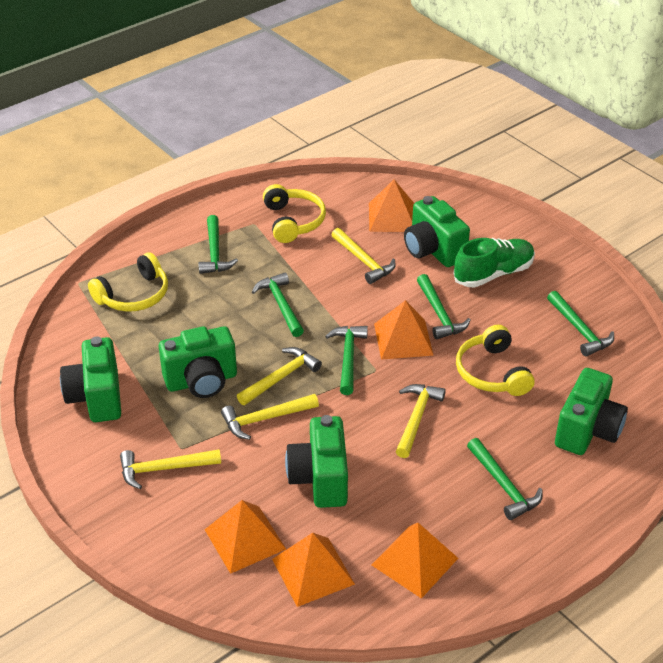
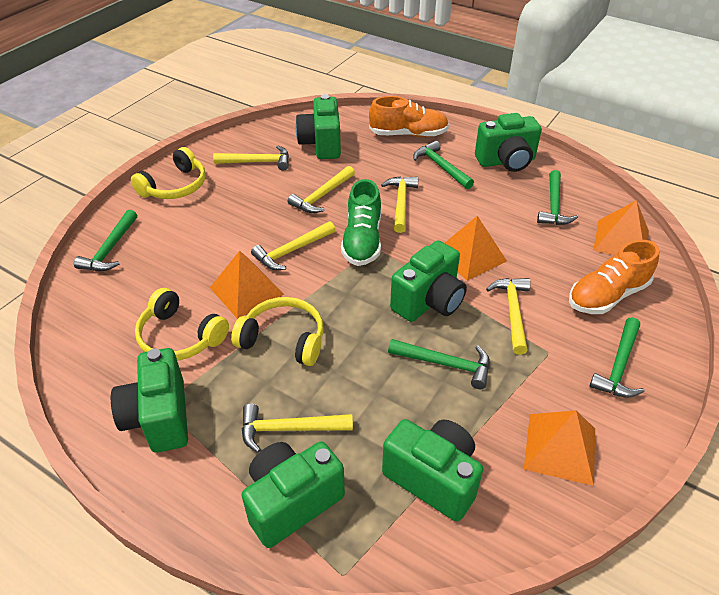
green camera: [60,336,121,422] [159,326,237,398] [285,415,348,508] [404,196,470,267] [555,368,628,455] = 5 -> [111,348,188,453] [241,441,345,548] [295,94,341,159] [382,419,483,522] [390,241,467,322] [475,113,542,172] = 6
green hammer: [198,215,238,274] [252,272,304,337] [325,326,368,395] [417,274,470,339] [467,438,542,520] [547,291,614,357] = 6 -> [74,210,137,271] [388,339,490,389] [413,141,474,189] [537,170,578,225] [589,317,644,397] = 5
orange pyramid: [205,500,286,574] [272,532,355,607] [369,180,414,232] [372,523,458,599] [374,300,434,360] = 5 -> [210,251,284,319] [445,216,507,280] [524,410,595,486] [593,200,649,255] = 4
orange shoe: none = 0 -> [369,96,449,137] [569,240,660,314] = 2
yellow hammer: [120,449,221,489] [221,394,319,440] [237,347,322,405] [332,228,396,284] [396,384,446,458] = 5 -> [213,146,289,171] [242,403,353,453] [251,221,335,270] [287,166,355,213] [381,176,419,233] [486,278,531,355] = 6

